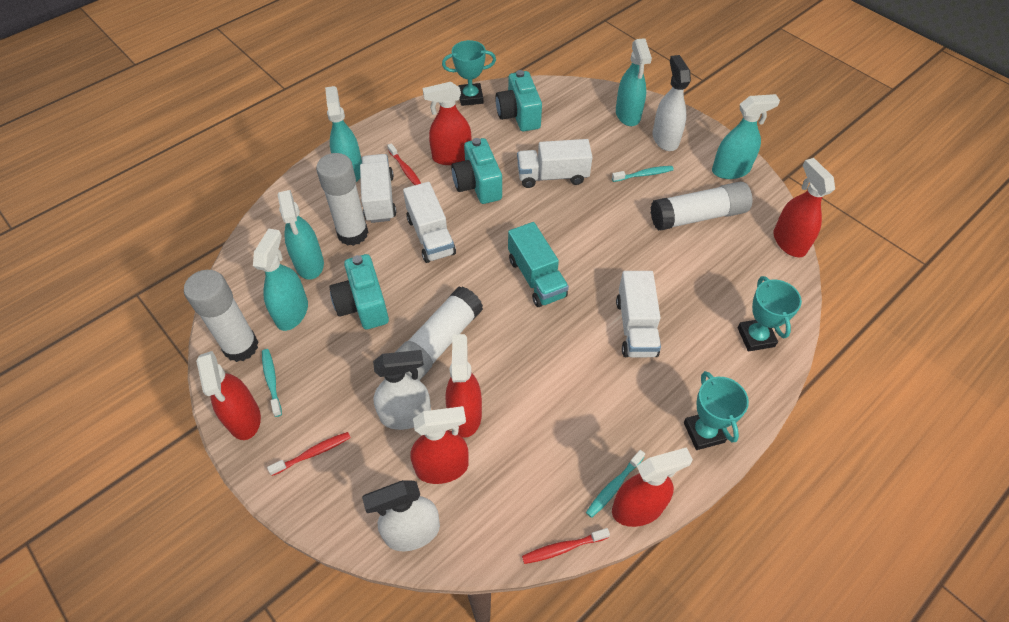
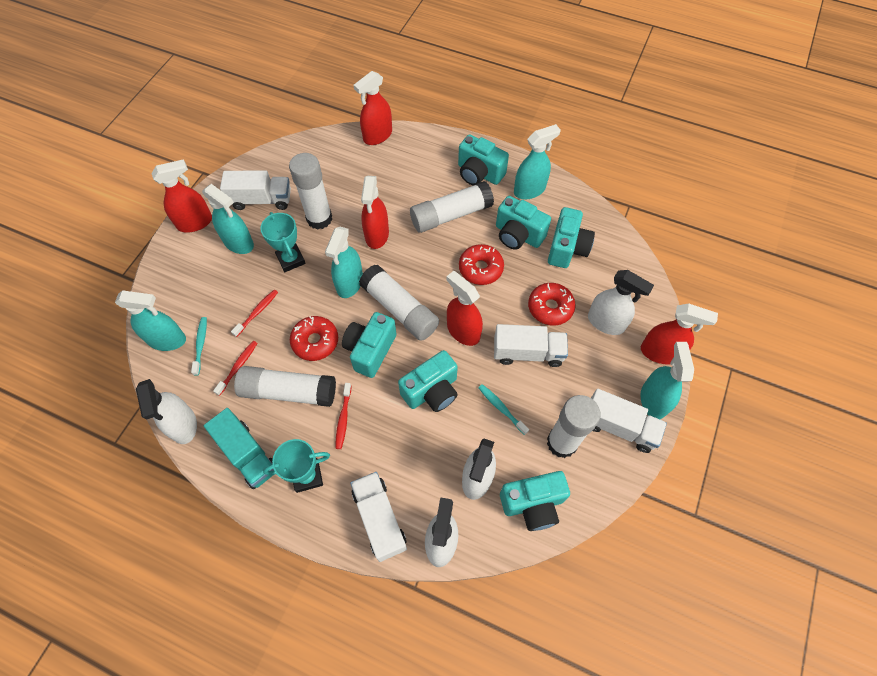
red donut: none = 0 -> [290,316,338,361] [459,244,504,285] [528,283,576,326] = 3
red spray bottle: [196,351,261,440] [410,406,468,484] [423,82,472,165] [446,334,482,438] [612,447,693,527] [774,158,835,257] = 6 -> [151,159,212,232] [353,71,392,145] [361,176,389,249] [446,271,483,346] [641,304,718,365] = 5
turquoise camera: [330,254,389,329] [451,138,502,204] [495,70,542,131] = 3 -> [342,312,397,378] [398,350,458,412] [458,134,509,186] [496,196,551,250] [500,471,570,531] [548,207,595,268] = 6
turquoise toothbrush: [262,349,282,417] [586,450,645,518] [612,166,674,182] = 3 -> [191,317,207,376] [478,384,529,435] = 2
turquoise trophy: [442,40,496,106] [684,371,749,450] [738,276,802,352] = 3 -> [261,212,306,272] [263,439,330,493] = 2
white glue stick: [184,270,258,362] [316,153,368,246] [396,286,483,381] [651,182,752,230] = 4 -> [234,366,336,407] [289,153,332,230] [359,264,439,341] [410,181,494,233] [547,395,601,458] = 5
white spray bottle: [362,480,440,551] [373,350,431,430] [652,55,691,151] = 3 -> [136,379,197,444] [425,497,458,567] [462,438,496,500] [588,270,654,335] = 4

